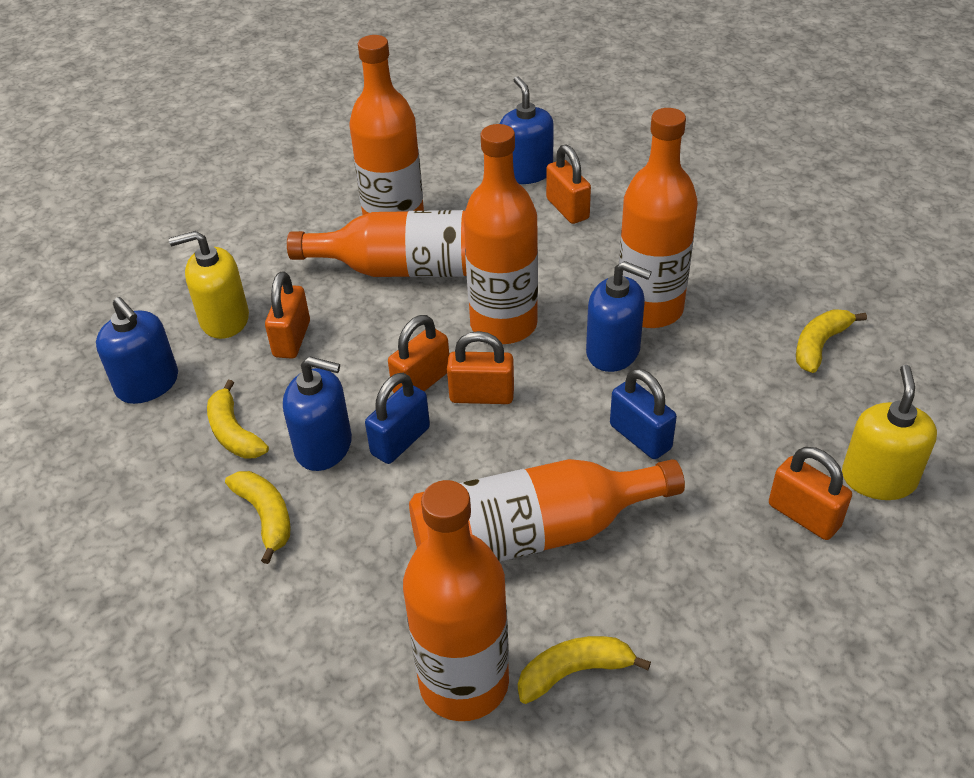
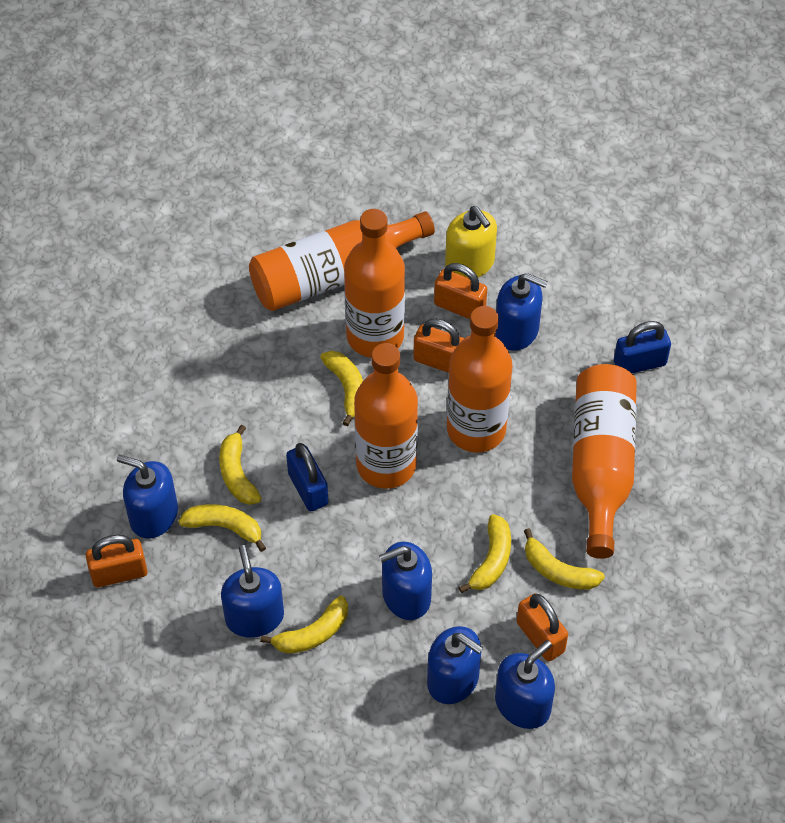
blue soap dispenser: [96,297,178,404] [283,356,352,471] [500,76,554,184] [586,261,652,372] = 4 -> [117,455,178,539] [221,545,284,638] [379,542,432,620] [427,626,483,704] [495,273,548,351] [495,640,555,729] = 6
orange bottle: [287,210,467,277] [349,35,424,215] [403,480,509,721] [409,459,685,562] [463,124,538,344] [619,108,698,328] = 6 -> [249,211,435,311] [344,209,405,358] [354,343,418,489] [447,306,513,453] [572,364,637,559] = 5
orange padlock: [265,271,310,359] [388,315,449,393] [447,331,514,404] [546,144,591,224] [769,447,852,540] = 5 -> [86,535,148,587] [413,319,465,373] [434,263,487,319] [517,593,568,661] = 4
yellow banana: [207,380,269,459] [225,471,291,564] [518,636,651,704] [796,309,867,373] = 4 -> [178,504,266,552] [219,425,261,505] [260,596,348,654] [320,351,363,426] [459,514,511,593] [524,528,605,590] = 6
yellow soap dispenser: [169,231,249,339] [842,365,937,500] = 2 -> [445,206,497,278] = 1

